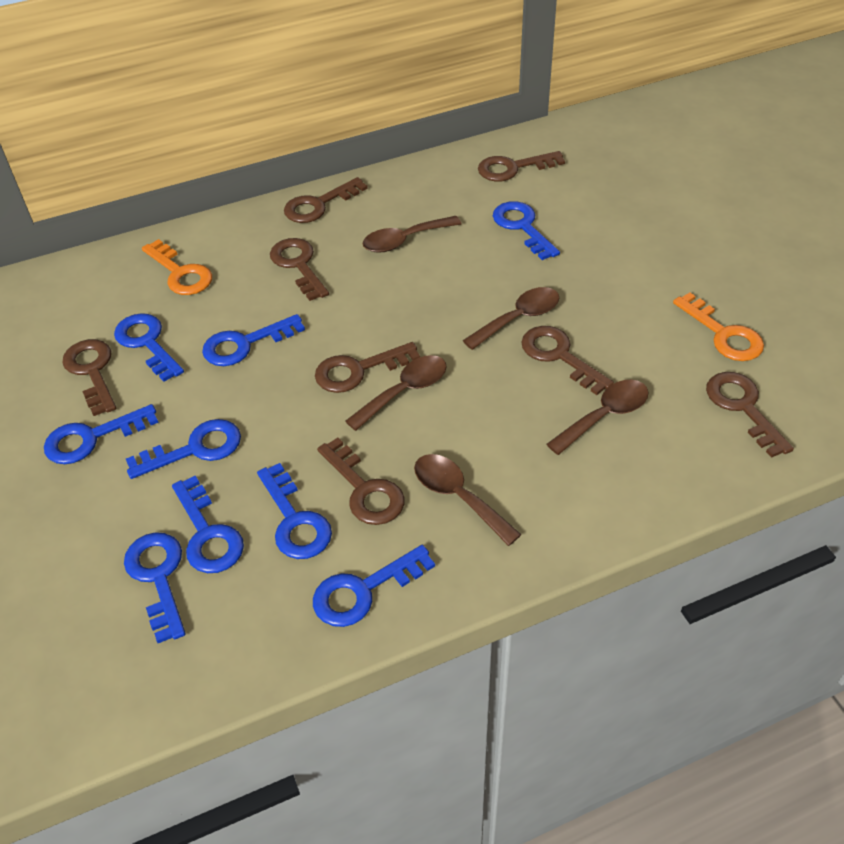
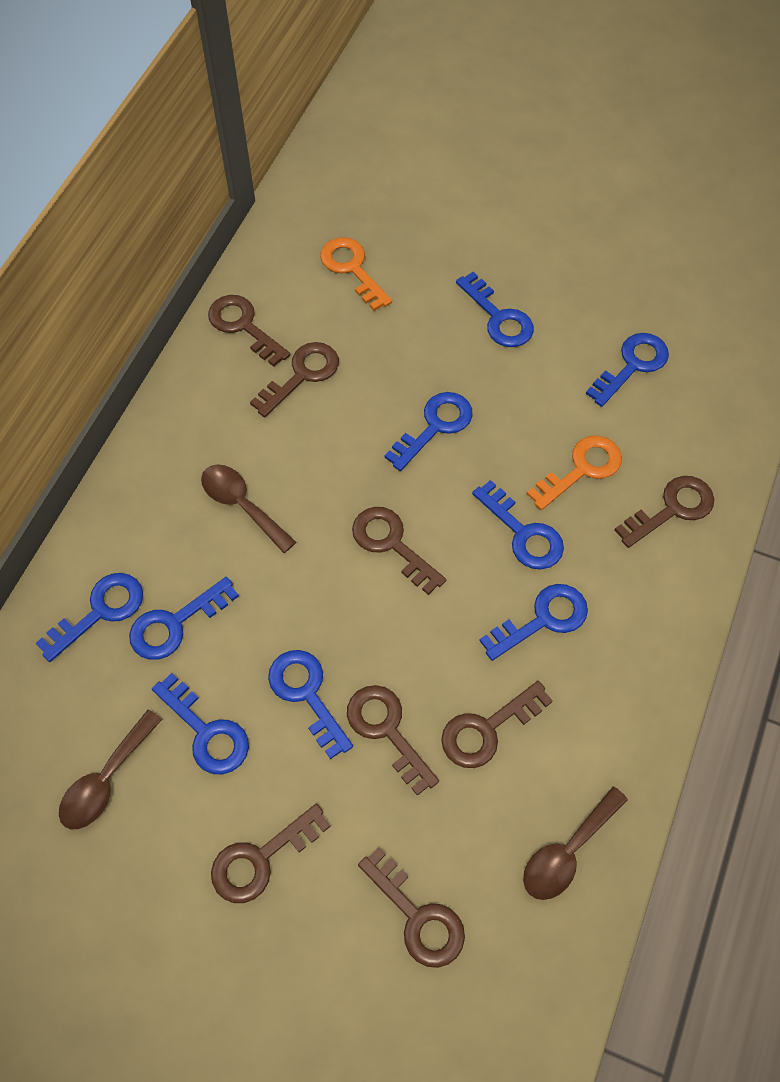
brown spoon: [345,355,446,431] [362,216,461,253] [414,454,522,546] [463,287,559,350] [547,380,649,455] = 5 -> [59,710,163,829] [201,465,296,553] [523,787,628,900] = 3

